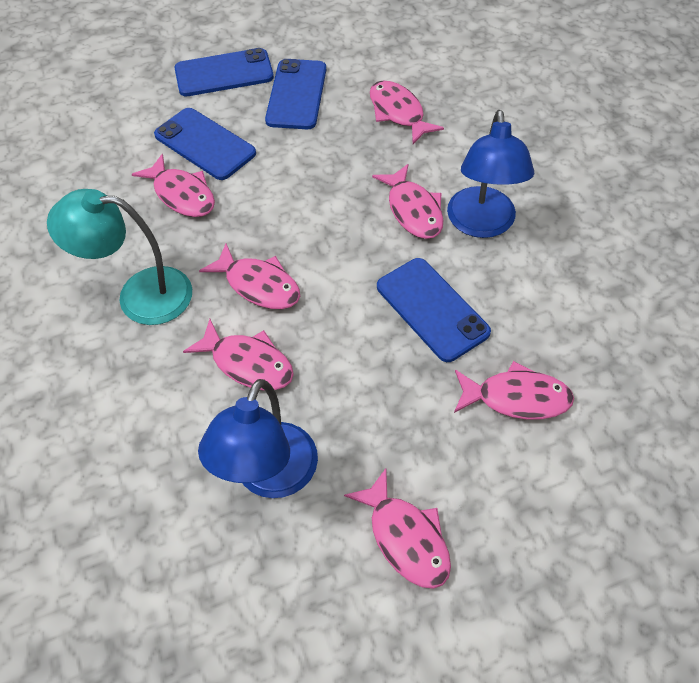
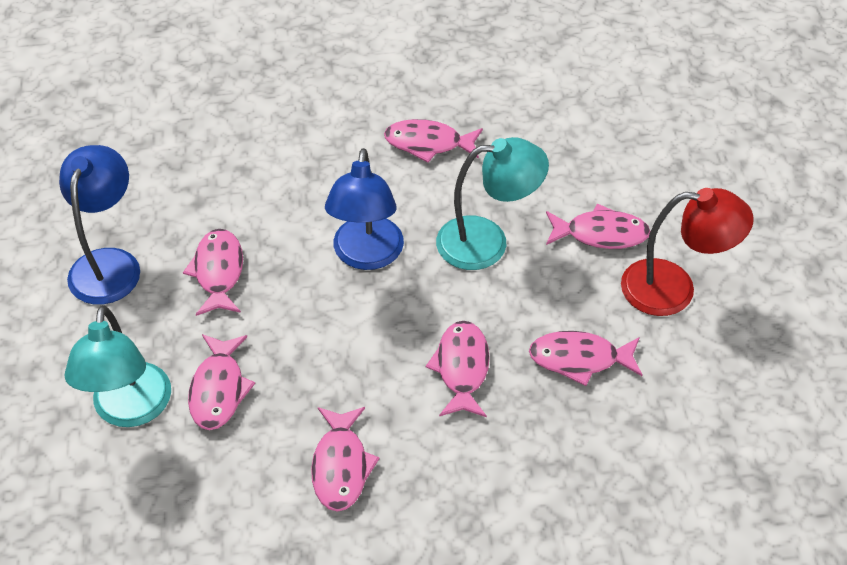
blue phone: [154,108,256,180] [174,48,274,96] [265,59,326,129] [377,258,491,362] = 4 -> none = 0
red lamp: none = 0 -> [621,188,754,316] = 1
turquoise lamp: [47,189,192,325] = 1 -> [64,305,171,427] [436,137,549,270] = 2

